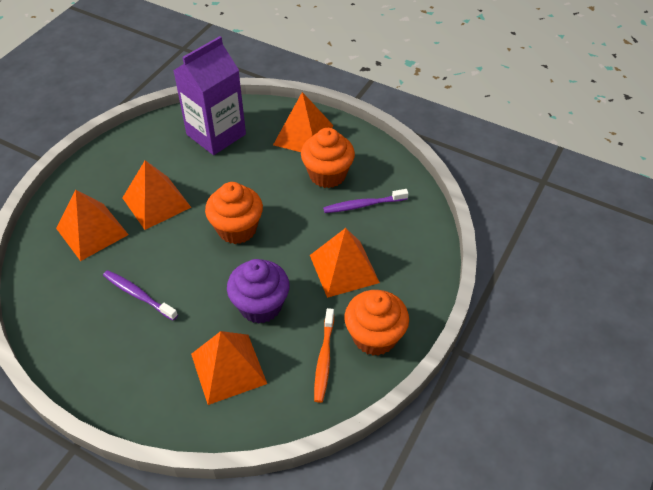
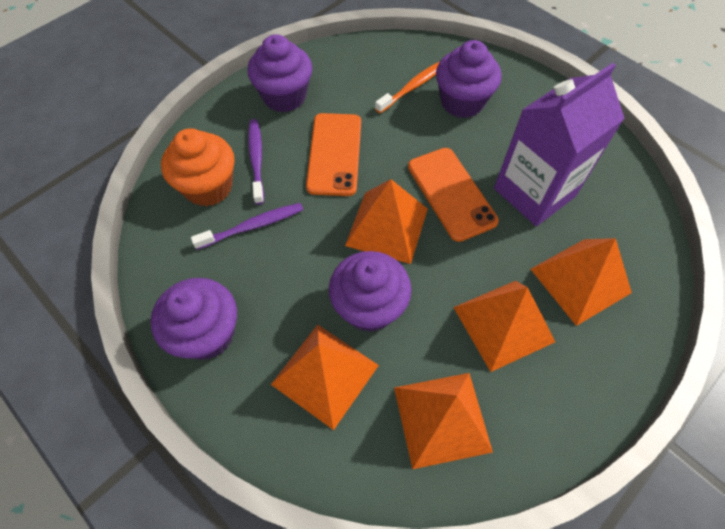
orange cupcake: [205,182,263,244] [301,128,355,188] [344,290,409,356] = 3 -> [161,128,235,207] = 1
orange phone: none = 0 -> [306,113,361,196] [408,148,499,242] = 2
purple cupcake: [227,259,289,324] = 1 -> [151,278,237,360] [247,34,312,112] [329,251,412,332] [436,40,502,118] = 4

